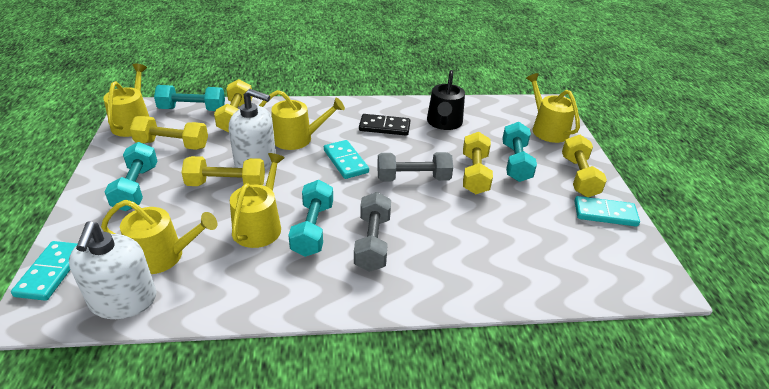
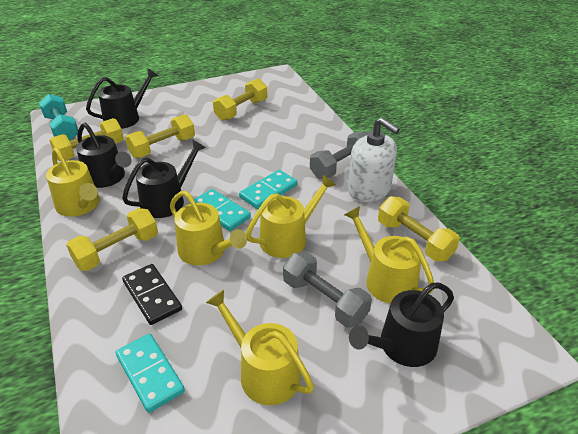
black watering can: [427,70,465,130] = 1 -> [76,123,132,188] [86,68,158,129] [122,139,206,218] [349,283,454,367] = 4
turquoise dumbbell: [104,142,157,211] [154,85,225,111] [288,180,333,257] [502,122,537,182] = 4 -> [39,94,78,141] = 1
white soap dispenser: [69,221,157,319] [229,89,276,171] = 2 -> [348,117,400,202] = 1

